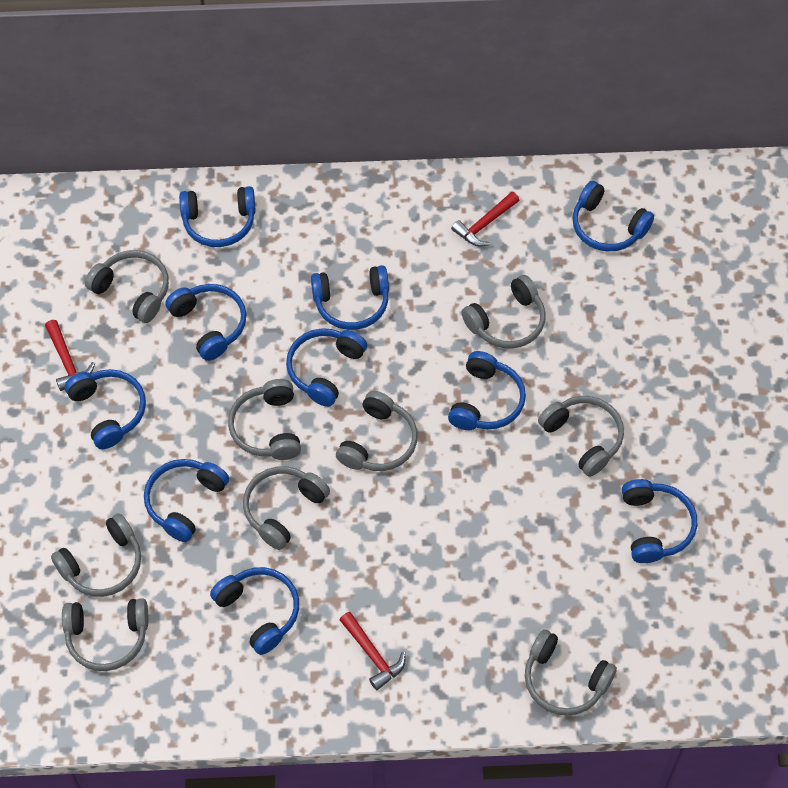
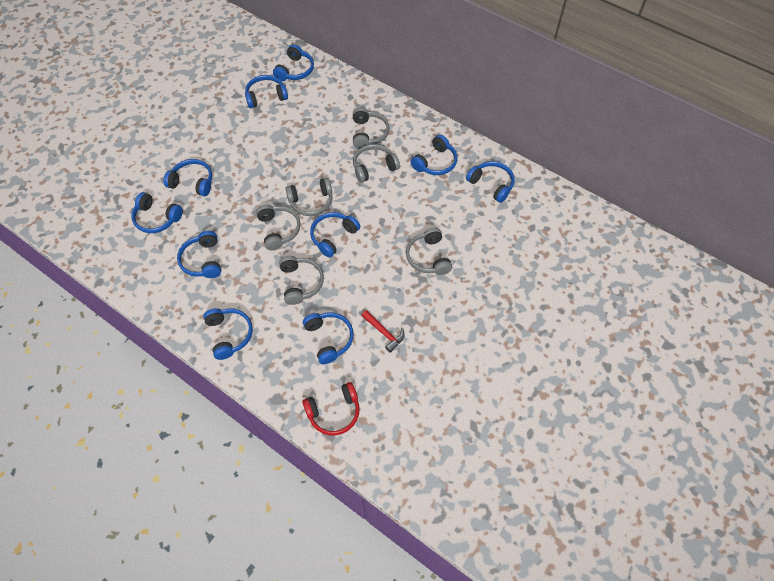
grey headphones: [51,513,141,597] [62,598,149,671] [85,250,169,323] [228,379,301,460] [243,466,330,550] [336,391,418,471] [462,275,546,349] [525,629,617,716] [538,396,624,477] = 9 -> [256,205,301,250] [279,256,324,305] [286,178,332,216] [353,107,390,149] [353,144,400,183] [406,227,452,275] = 6
red hammer: [45,320,95,391] [340,612,405,690] [451,192,519,246] = 3 -> [362,310,405,353] = 1
red headphones: none = 0 -> [302,382,359,435] = 1

